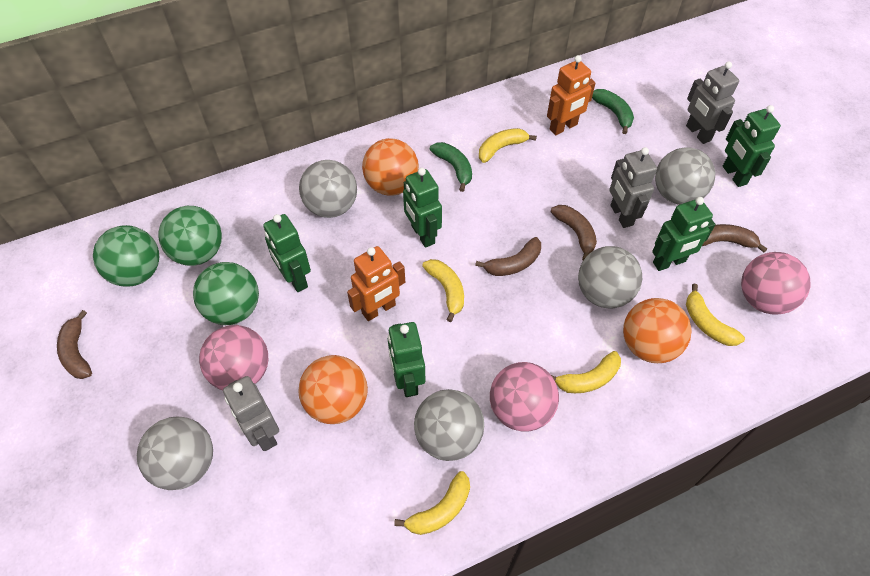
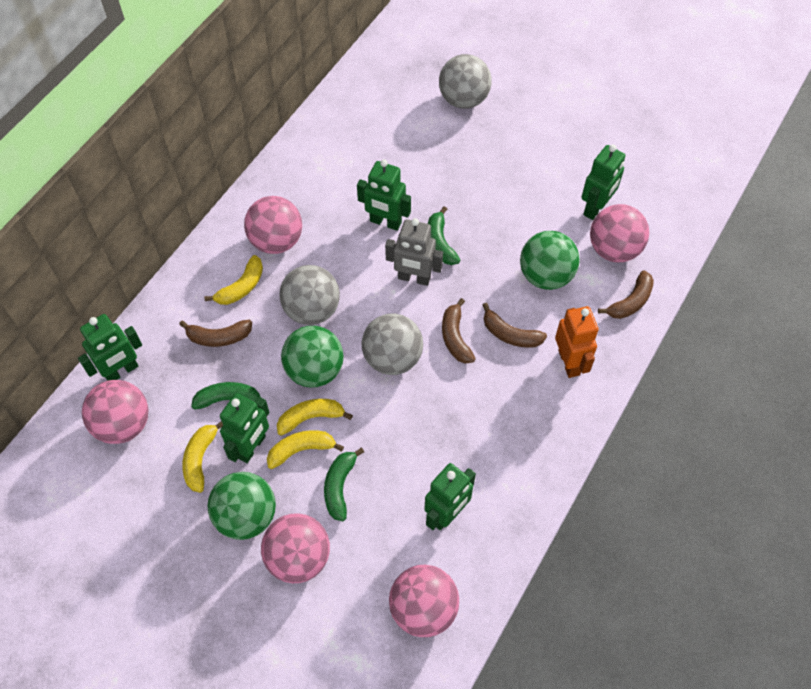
green banana: [430,142,472,192] [592,89,634,134] = 2 -> [191,382,260,410] [324,448,364,521] [428,206,460,265] = 3
grey ball: [137,417,213,490] [299,160,357,218] [414,389,484,461] [578,246,642,308] [655,147,715,205] = 5 -> [280,265,340,325] [362,313,423,375] [439,54,492,109] = 3
grey robot: [223,376,279,451] [609,147,657,228] [686,62,739,144] = 3 -> [385,218,443,286] = 1
orange ball: [298,355,368,424] [362,138,419,196] [623,298,692,363] = 3 -> none = 0
orange robot: [347,246,405,321] [547,55,596,136] = 2 -> [555,306,599,378] = 1
pink ball: [199,325,268,390] [490,362,559,431] [741,252,810,315] = 3 -> [82,380,149,444] [244,196,302,254] [261,513,330,583] [389,565,459,637] [590,204,649,262] = 5
yellow banana: [394,471,470,535] [422,259,464,322] [479,128,537,163] [551,351,621,393] [686,284,745,346] = 5 -> [182,421,223,493] [205,255,263,305] [267,430,344,469] [277,399,353,436] = 4

